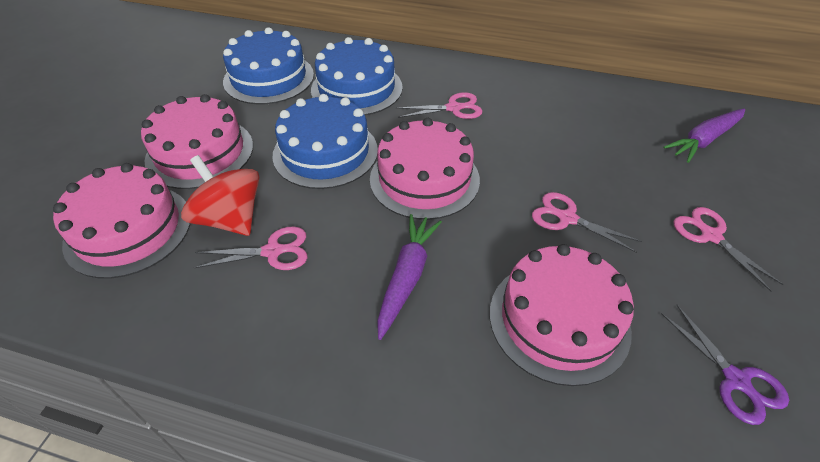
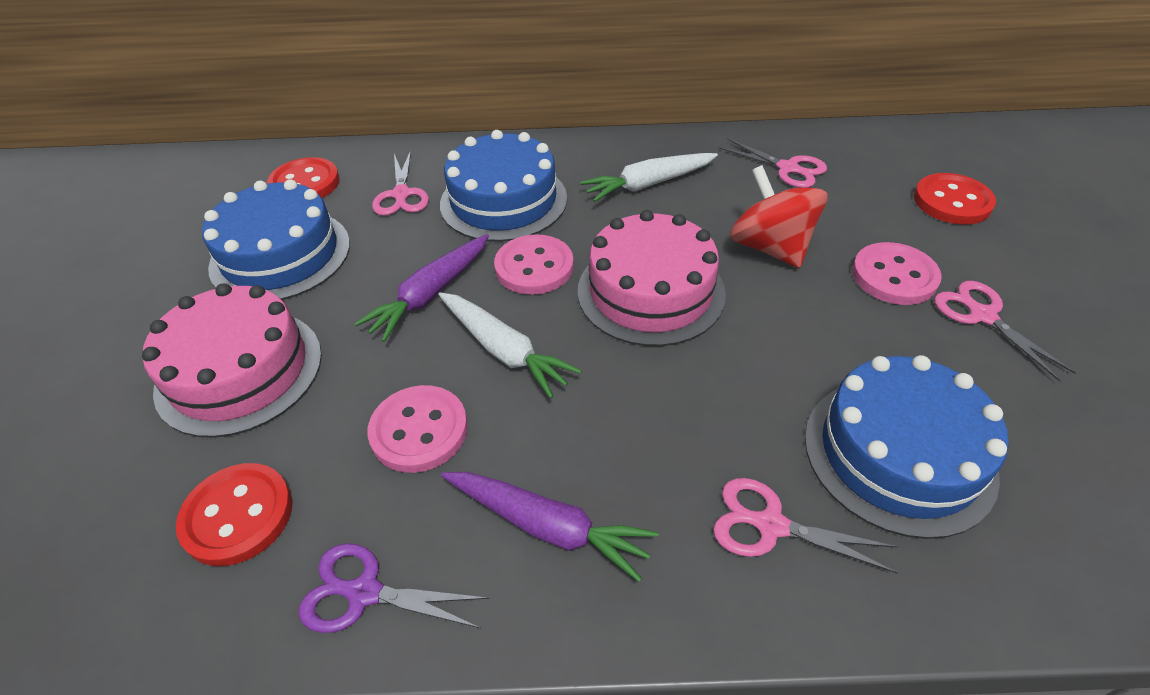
pink button: none = 0 -> [367,385,468,473] [494,234,574,295] [852,242,942,305] = 3
pink cake: [53,163,190,279] [141,94,253,189] [370,118,480,220] [490,244,634,386] = 4 -> [142,283,322,438] [578,210,726,346] = 2
red button: none = 0 -> [176,463,292,566] [267,157,340,198] [914,173,996,225] = 3
white carrot: none = 0 -> [438,292,582,398] [580,153,718,202] = 2

